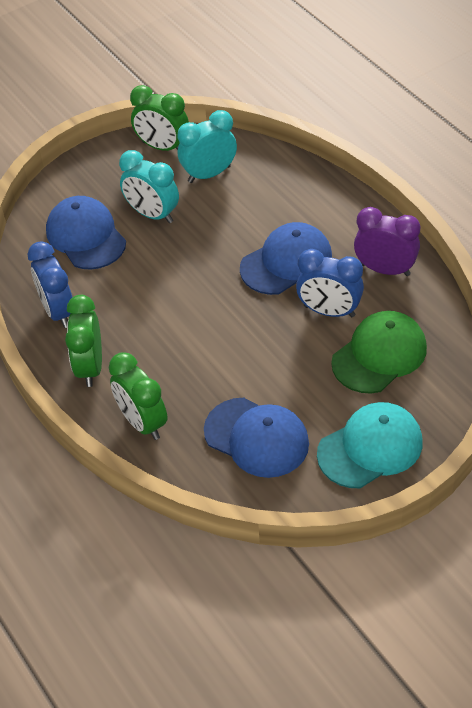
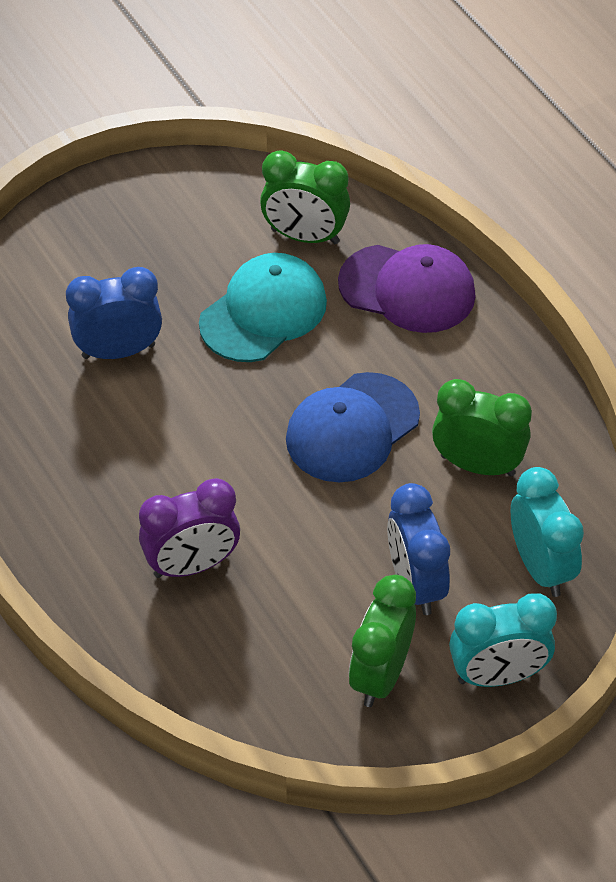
blue cap: [46,196,126,270] [204,398,309,478] [240,222,332,295] = 3 -> [286,372,420,482] = 1
green cap: [331,311,427,394] = 1 -> none = 0
purple cap: none = 0 -> [338,244,476,333] = 1

